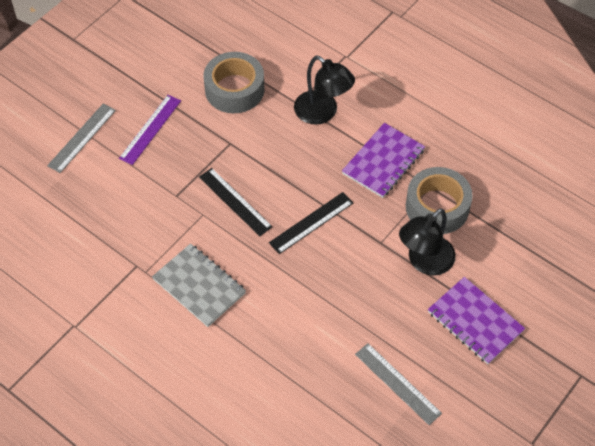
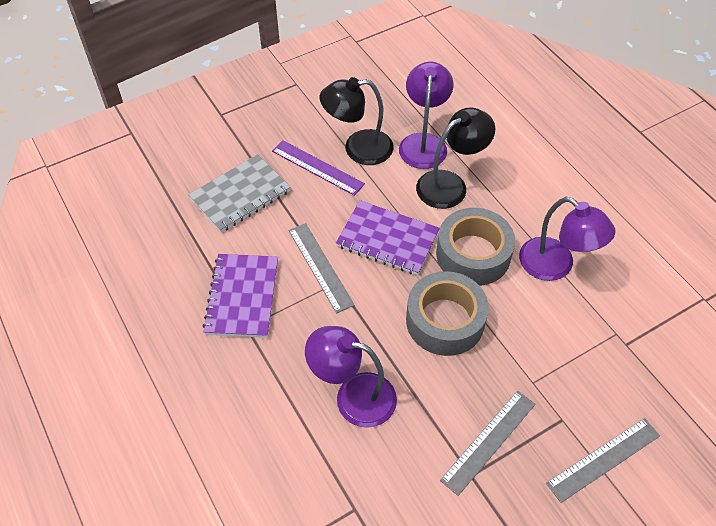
black ruler: [199,168,272,236] [269,192,353,254] = 2 -> none = 0
grey ruler: [47,104,116,173] [355,343,442,425] = 2 -> [289,223,355,313] [440,391,535,496] [546,418,660,503] = 3
purple lamp: none = 0 -> [305,326,397,428] [399,62,454,169] [519,197,615,281] = 3

